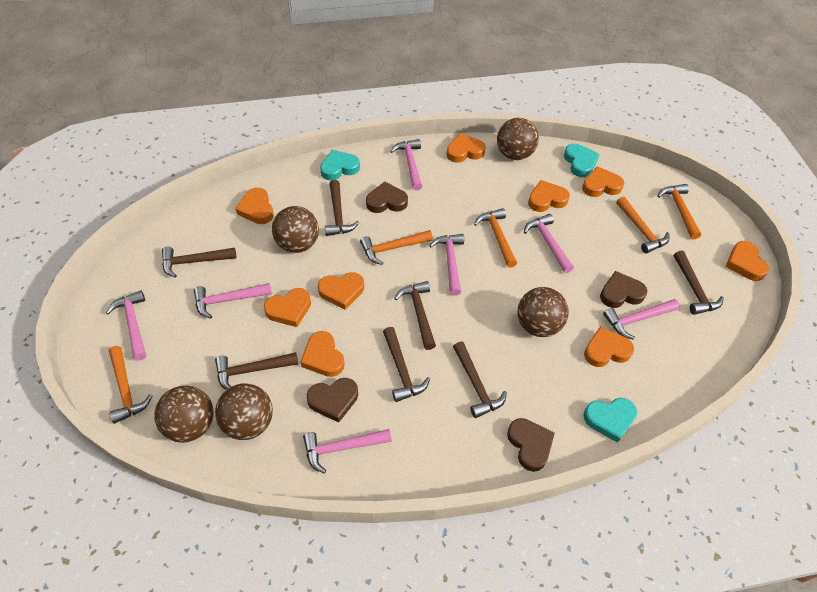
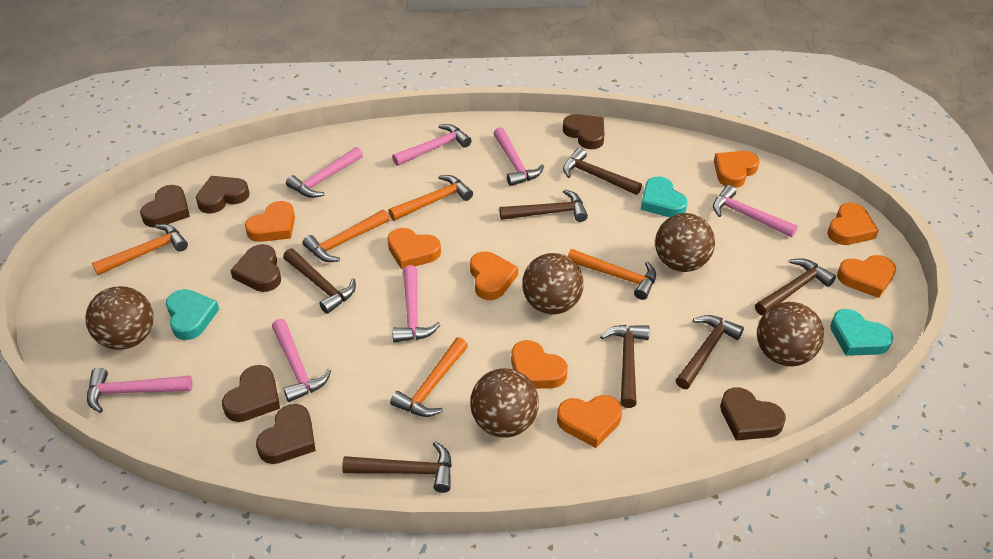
brown heart: [307,378,358,423] [366,182,408,213] [507,418,555,472] [600,271,647,308] = 4 -> [140,185,190,228] [196,176,250,213] [222,365,280,422] [230,244,281,292] [256,404,316,464] [563,114,605,149] [720,387,786,441] = 7
orange heart: [235,188,274,224] [264,288,311,327] [300,331,345,377] [318,272,364,310] [447,133,486,163] [528,180,570,212] [582,166,624,197] [584,326,634,367] [725,241,769,281] = 9 -> [245,201,295,242] [387,228,441,270] [470,252,518,300] [511,340,568,389] [557,395,622,448] [714,151,759,188] [827,203,879,245] [837,255,896,298] = 8

